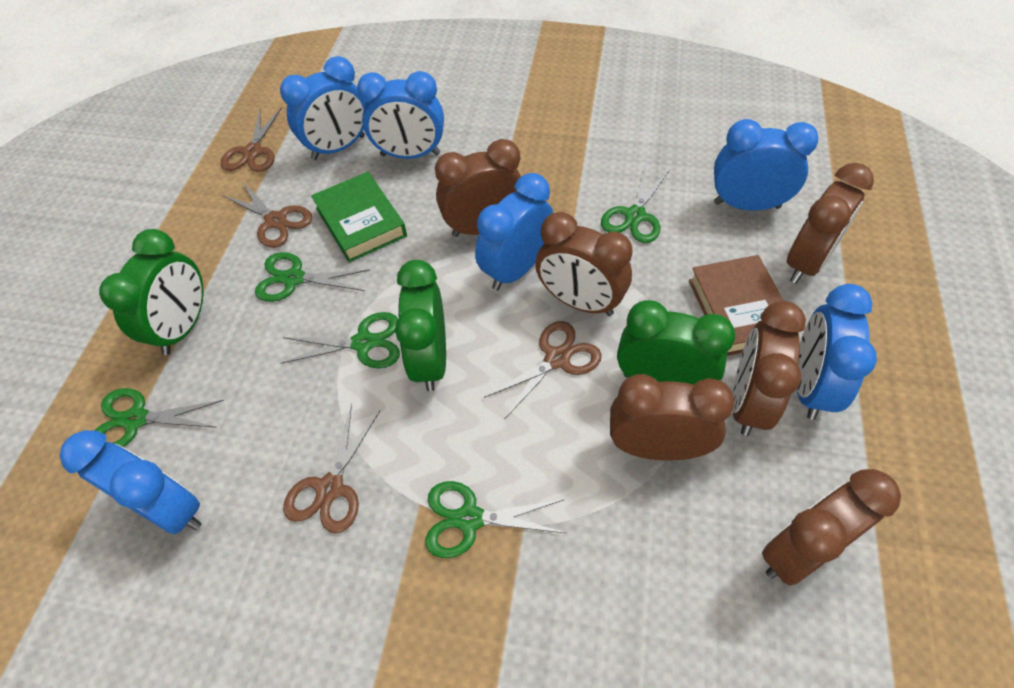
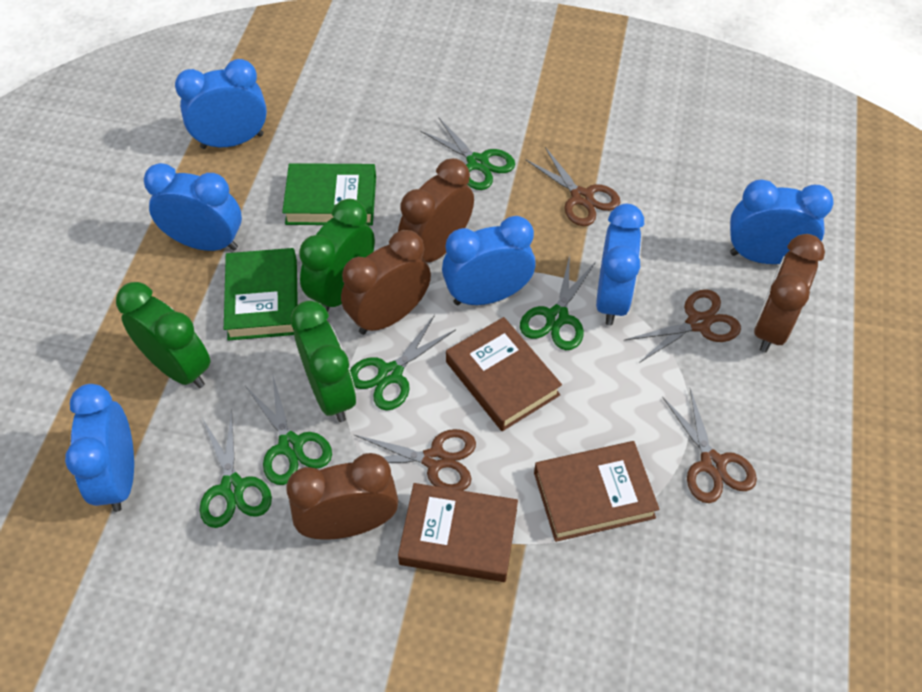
brown book: [689,255,799,356] = 1 -> [398,483,518,582] [446,317,562,431] [534,441,659,542] = 3
brown clock: [435,139,521,237] [535,212,632,316] [610,374,735,461] [733,301,806,436] [762,469,901,586] [787,163,874,284] = 6 -> [286,453,398,540] [341,230,431,335] [398,158,474,262] [754,234,825,353] = 4
green book: [311,172,407,262] = 1 -> [224,248,298,341] [282,163,376,226] = 2

